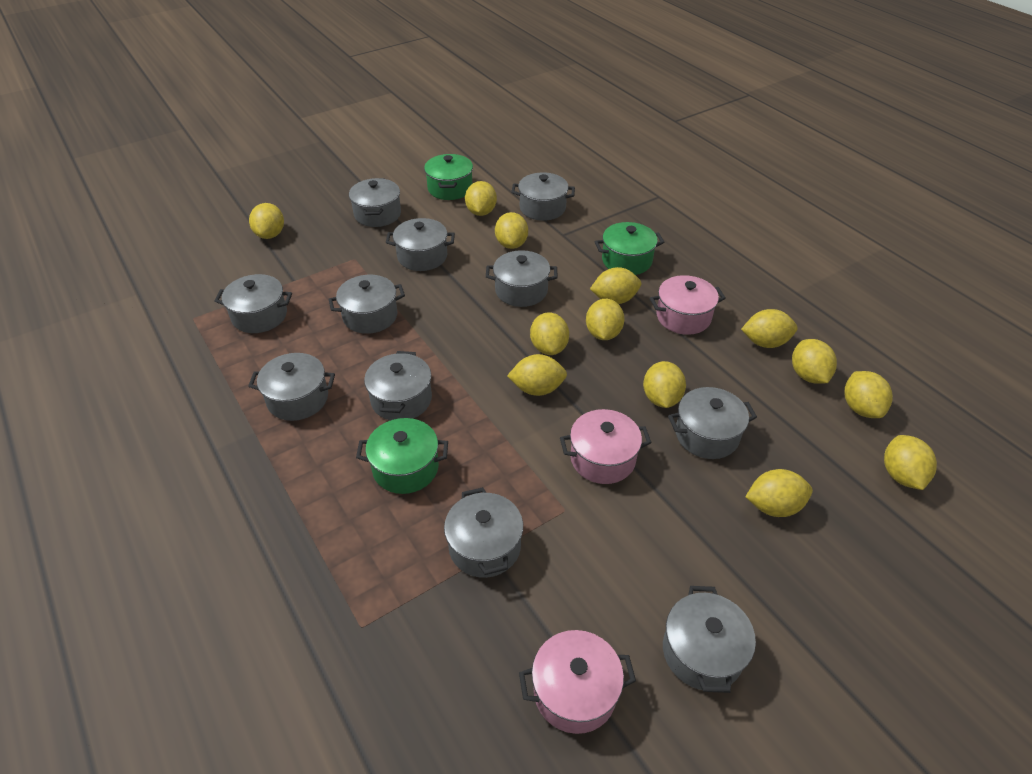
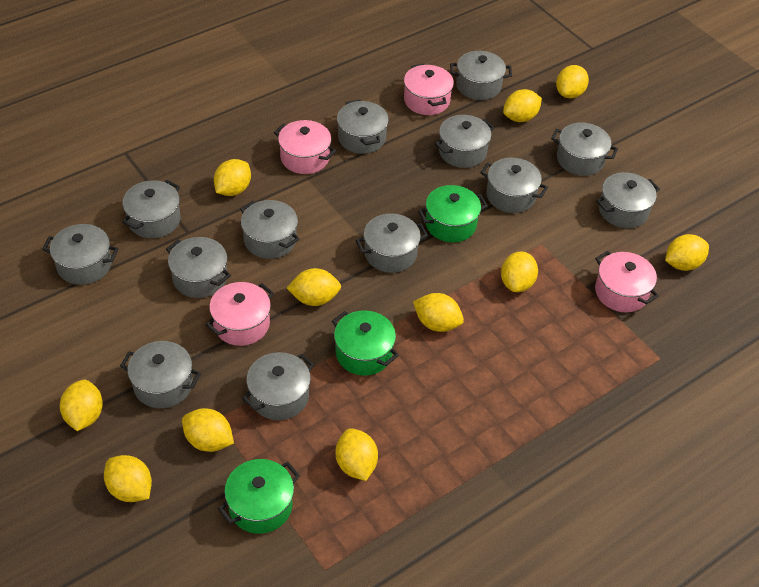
grey pot: [214,274,292,333] [248,353,335,421] [328,275,405,334] [349,178,401,227] [364,351,432,421] [386,218,455,271] [444,487,523,578] [486,250,558,307] [511,173,575,221] [663,586,756,693] [668,387,757,459] = 11 -> [42,224,119,285] [120,341,201,409] [122,180,180,239] [166,237,231,298] [240,200,300,259] [242,352,314,420] [337,99,389,154] [356,214,428,273] [435,115,495,168] [450,51,512,100] [480,158,548,213] [551,122,618,176] [596,172,660,228] = 13
pink pot: [519,630,636,734] [560,409,652,484] [650,275,726,335] = 3 -> [206,282,274,346] [274,120,336,174] [404,63,454,115] [595,251,659,312] = 4
yellow lemon: [249,203,284,239] [465,181,497,216] [495,212,528,249] [507,354,567,396] [530,312,569,355] [586,299,625,340] [590,267,641,304] [643,361,686,408] [741,309,797,348] [746,469,813,517] [792,339,837,384] [844,371,893,418] [884,435,937,490] = 13 -> [60,380,103,431] [104,455,152,502] [182,408,234,452] [214,159,251,196] [287,268,341,306] [335,428,378,481] [413,293,464,332] [501,252,538,292] [503,89,542,122] [556,65,589,98] [665,234,709,271] = 11

